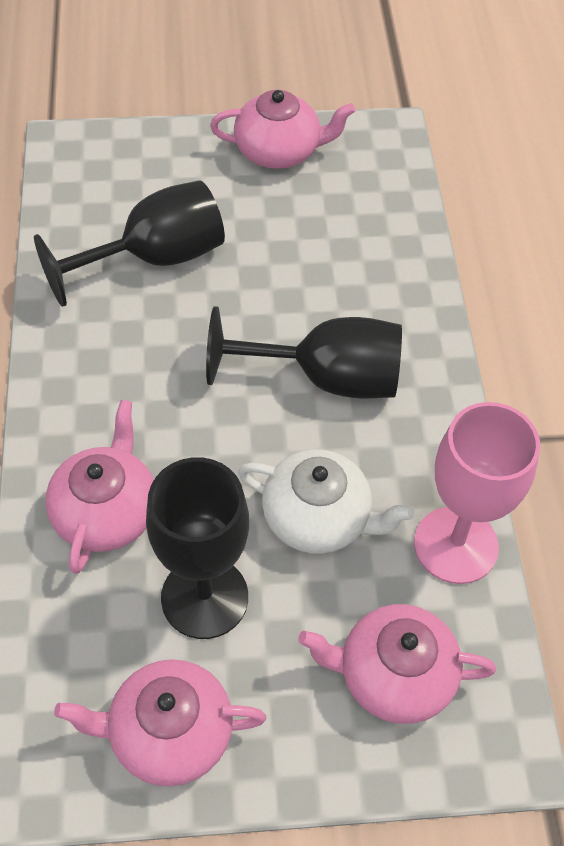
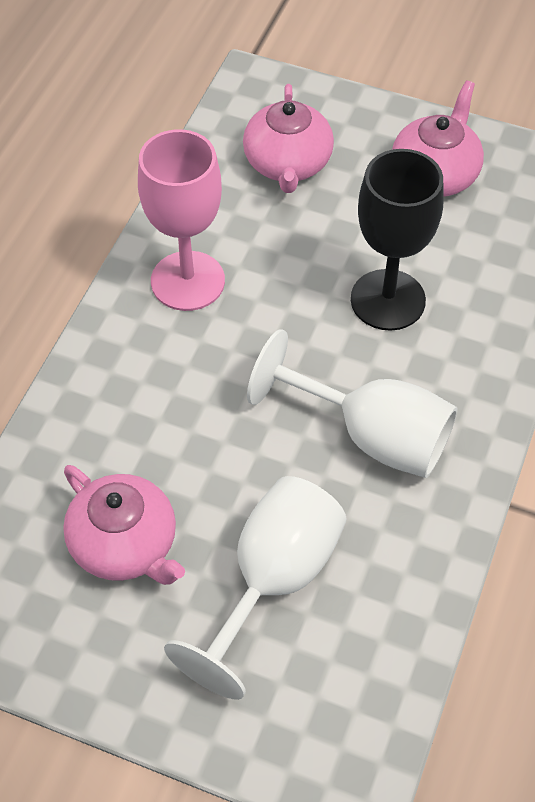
black goblet: [34,180,225,307] [146,457,249,639] [206,306,402,399] = 3 -> [351,149,444,331] = 1
pink teapot: [46,400,154,574] [54,659,266,786] [210,90,356,169] [298,604,496,724] = 4 -> [63,465,185,585] [243,84,334,193] [392,80,484,197] = 3
white goblet: none = 0 -> [164,476,346,700] [247,329,458,478] = 2
white teapot: [238,449,415,554] = 1 -> none = 0

